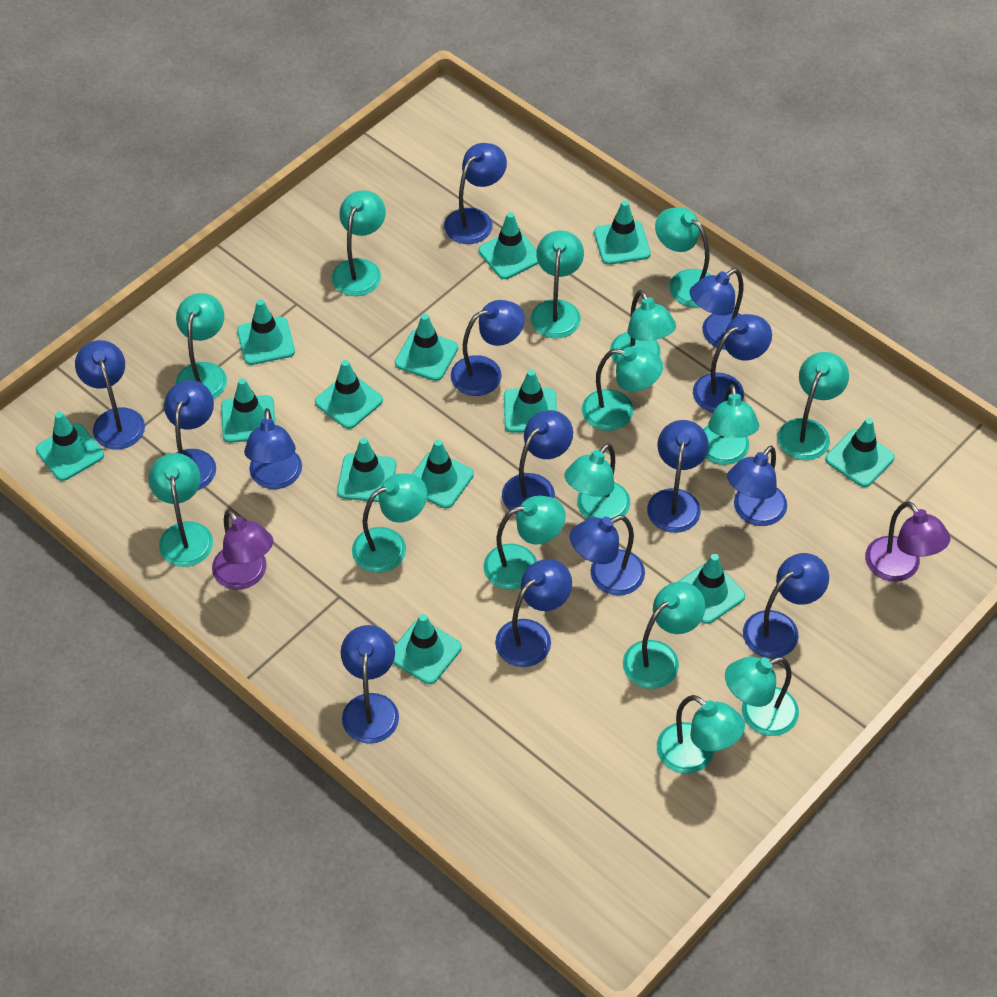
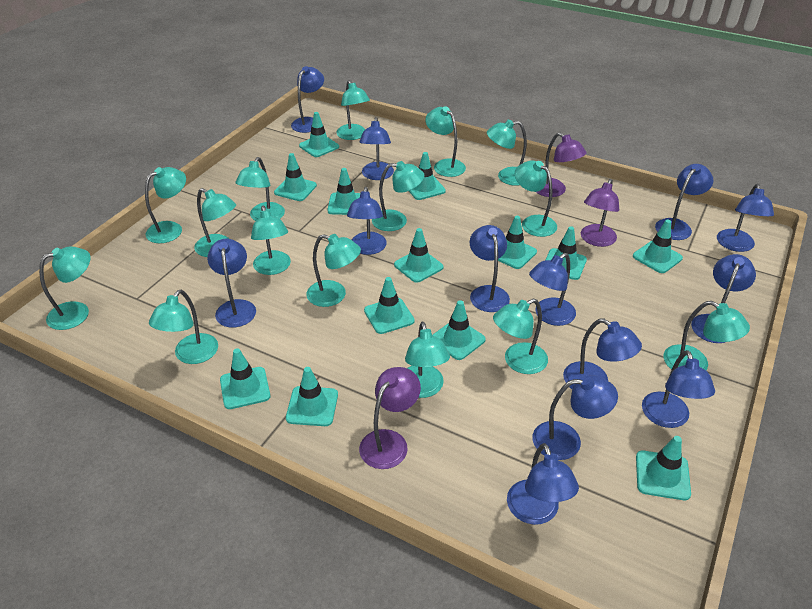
blue lamp: [75,340,145,450] [164,380,216,491] [244,408,302,489] [341,625,399,744] [444,143,507,244] [451,300,525,396] [495,559,572,667] [502,410,573,515] [570,515,645,596] [647,420,709,533] [690,269,743,350] [693,314,772,413] [727,446,787,526] [743,553,829,658] = 14 -> [207,239,256,328] [291,66,324,133] [347,187,387,255] [359,117,394,180] [470,225,510,312] [507,443,579,525] [529,253,576,326] [533,375,618,460] [563,319,642,389] [642,350,715,428] [655,164,713,240] [691,254,756,343] [717,184,774,252] = 13
purple lamp: [212,509,273,590] [865,501,951,582] = 2 -> [359,367,421,469] [536,133,587,197] [581,179,619,247] = 3

